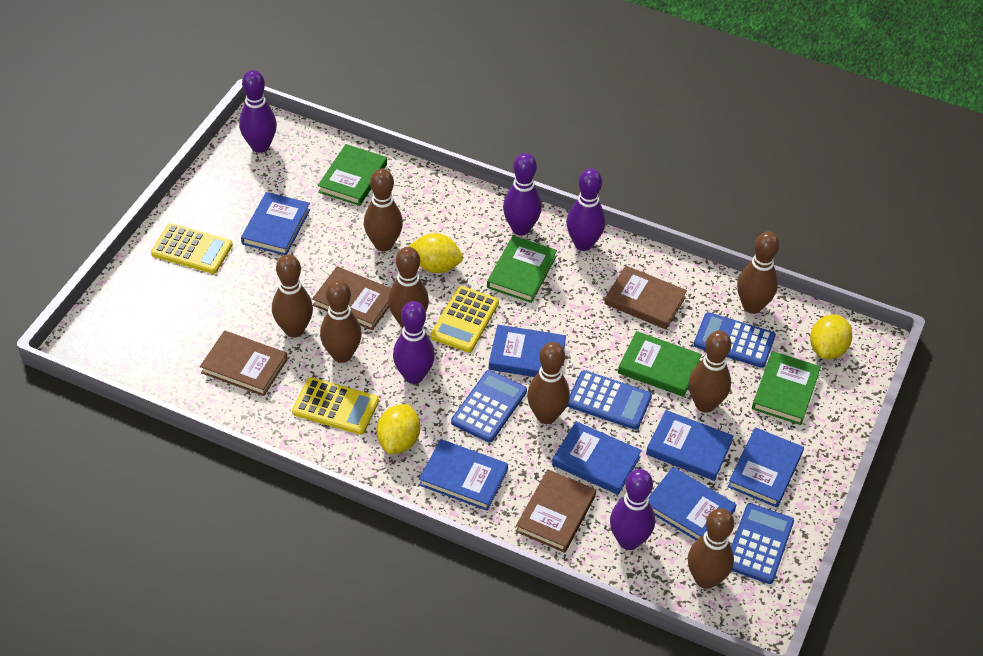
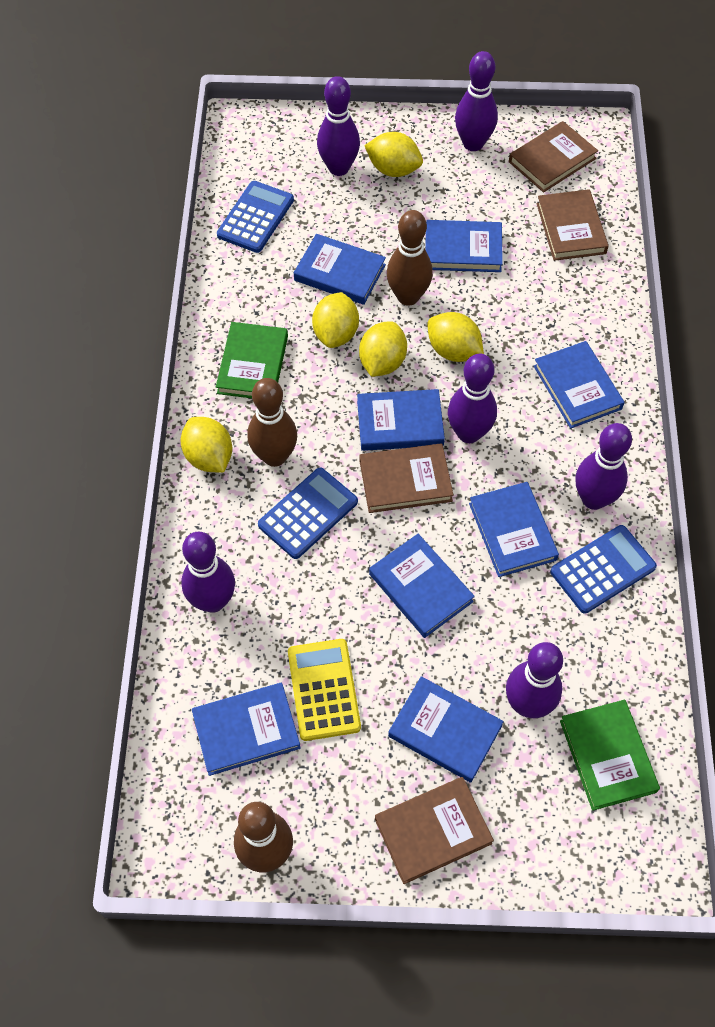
blue book: [241,192,310,255] [419,439,508,511] [489,325,566,377] [552,421,642,495] [646,410,733,481] [648,467,737,540] [727,427,804,508] = 7 -> [192,683,301,776] [294,234,386,305] [357,389,445,451] [369,534,475,638] [388,676,504,783] [425,220,503,272] [469,482,559,577] [534,341,625,429] = 8
blue calculator: [451,370,527,442] [567,370,652,430] [694,312,776,368] [731,503,794,584] = 4 -> [217,181,294,253] [258,468,358,559] [550,525,657,614] = 3
brown bowling pin: [272,254,313,338] [320,280,362,363] [364,169,403,251] [388,247,429,328] [527,342,570,424] [688,508,734,589] [689,331,731,413] [737,232,779,314] = 8 -> [234,802,293,872] [247,378,297,467] [387,210,433,306] = 3
green book: [318,144,387,206] [487,236,557,303] [618,331,702,397] [752,351,821,425] = 4 -> [216,322,288,398] [560,700,660,811] = 2
purple bowling pin: [239,70,277,153] [393,301,435,384] [503,153,542,236] [567,168,605,251] [610,469,655,550] = 5 -> [181,532,235,613] [317,76,360,176] [448,354,497,443] [455,51,498,151] [506,642,563,718] [576,423,632,510] = 6
yellow calculator: [151,224,233,274] [292,377,379,435] [430,286,499,353] = 3 -> [288,639,361,741] = 1
yellow lemon: [377,404,420,454] [408,233,463,273] [810,314,852,359] = 3 -> [181,417,232,473] [312,292,359,348] [359,322,407,377] [364,132,423,177] [428,312,484,362] = 5

